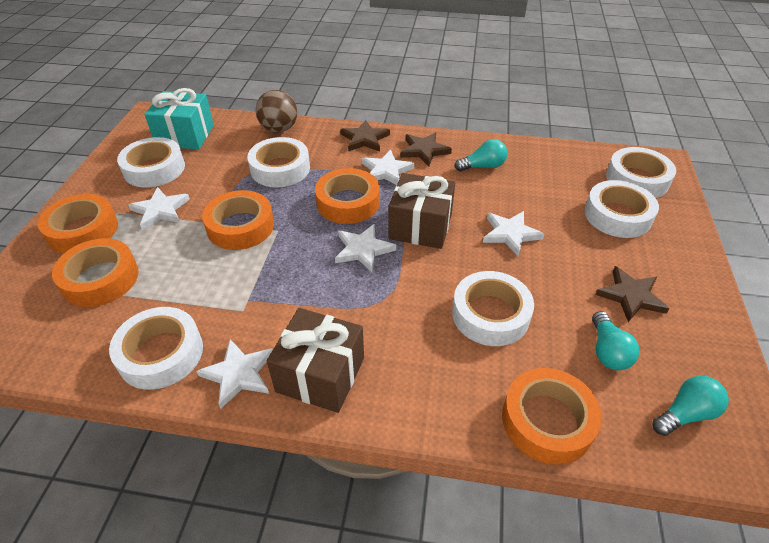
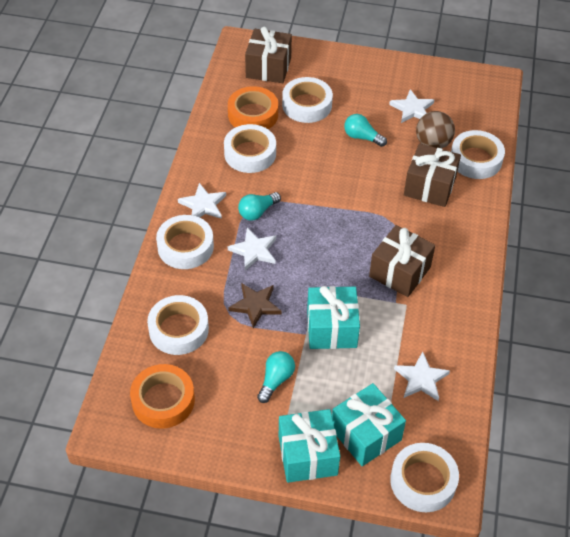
brown gift: [267,308,364,413] [388,173,455,249] = 2 -> [245,27,292,83] [369,225,435,297] [404,143,461,207] = 3
brown star: [340,120,390,152] [400,132,452,166] [595,266,670,322] = 3 -> [228,283,281,328] = 1
orange tape: [38,194,118,254] [52,238,139,307] [202,190,274,250] [315,168,380,224] [502,368,602,465] = 5 -> [130,364,195,429] [228,86,278,129] = 2
turquoise gift: [145,88,214,149] = 1 -> [279,409,340,483] [307,286,360,349] [332,383,406,466] = 3
white star: [128,187,190,230] [196,339,273,409] [335,224,396,272] [362,150,414,185] [483,211,544,256] = 5 -> [178,183,226,219] [228,228,276,270] [389,89,434,123] [394,351,450,401] = 4

